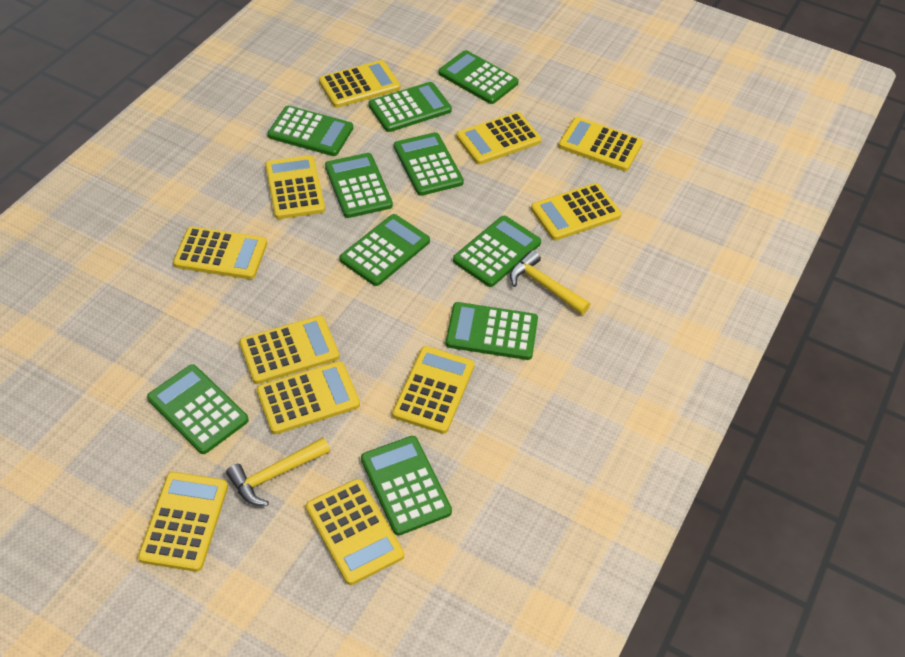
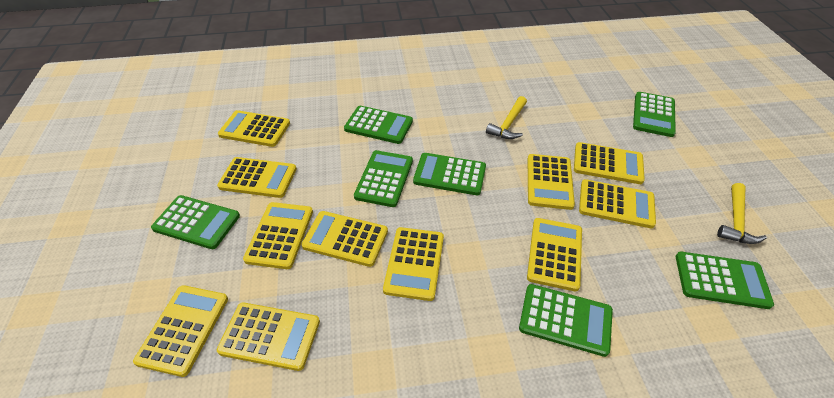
green calculator: [147,364,249,454] [268,106,353,156] [325,153,393,218] [340,214,430,286] [361,436,452,536] [368,82,452,132] [394,132,464,196] [439,50,519,104] [446,302,538,360] [453,216,541,287] = 10 -> [151,195,240,249] [344,106,413,144] [354,150,413,207] [413,153,486,195] [519,284,613,357] [633,92,676,137] [676,251,774,309] = 7

